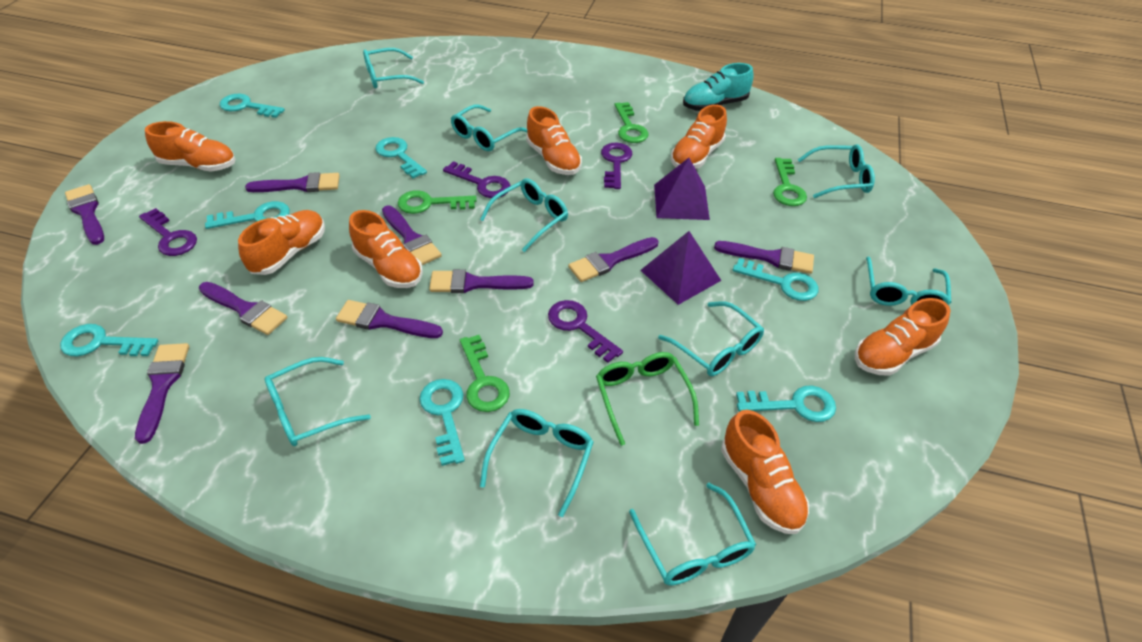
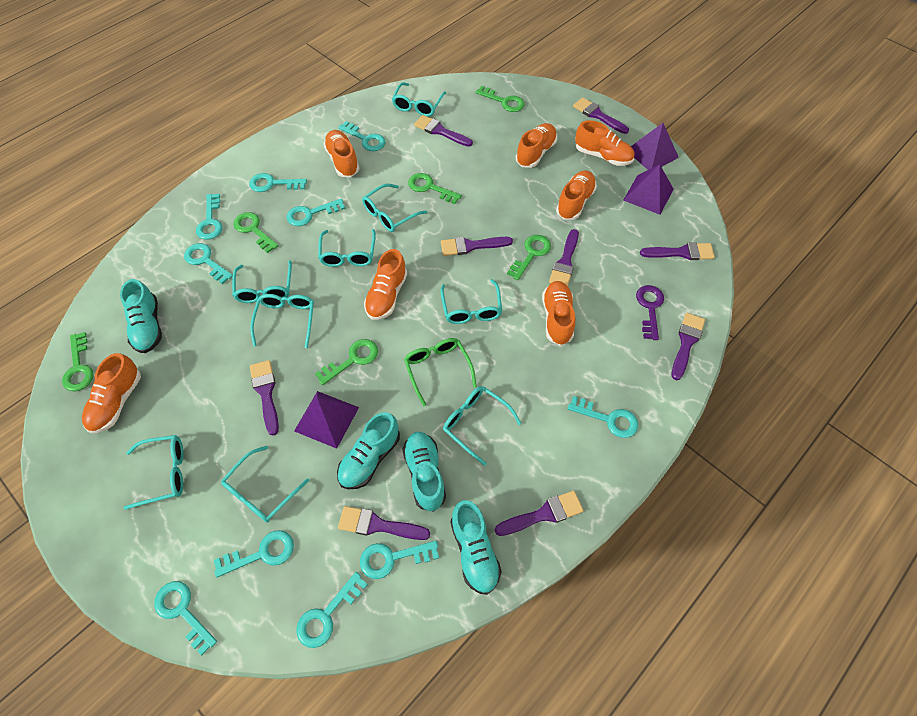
green key: [398,190,477,214] [460,335,510,412] [614,102,649,143] [773,158,807,206] = 4 -> [62,332,94,391] [234,212,278,253] [315,339,378,385] [408,173,462,204] [476,86,525,112] [507,235,551,280] = 6
purple key: [139,208,197,256] [443,161,510,198] [548,300,623,363] [601,143,632,189] = 4 -> [636,285,664,340] = 1
purple pyramid: [640,231,721,305] [654,158,710,220] = 2 -> [294,391,359,449] [624,164,674,215] [631,123,679,170] = 3
turquoise key: [60,324,158,356] [205,201,290,229] [220,94,285,118] [375,137,427,179] [419,379,465,466] [733,258,818,301] [736,386,836,422] = 7 -> [154,581,217,655] [184,243,233,284] [196,194,222,240] [214,530,294,577] [249,173,307,192] [287,198,345,226] [296,572,368,648] [338,121,386,151] [360,541,439,579] [568,396,638,438] = 10
turquoise shoe: [683,63,753,111] = 1 -> [120,279,162,353] [337,412,400,489] [402,432,446,512] [450,500,502,595] = 4

